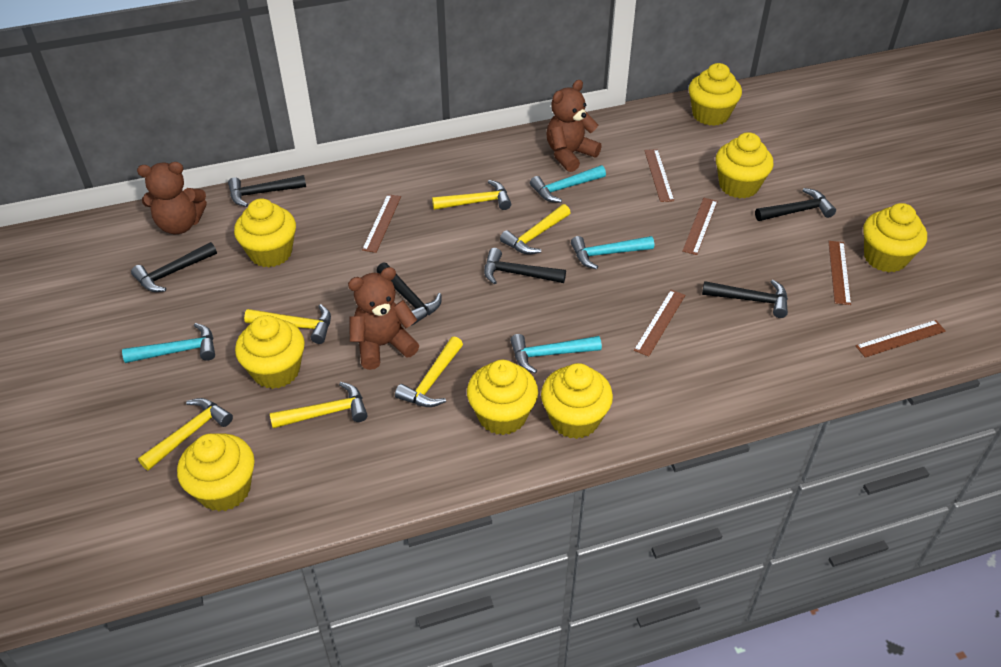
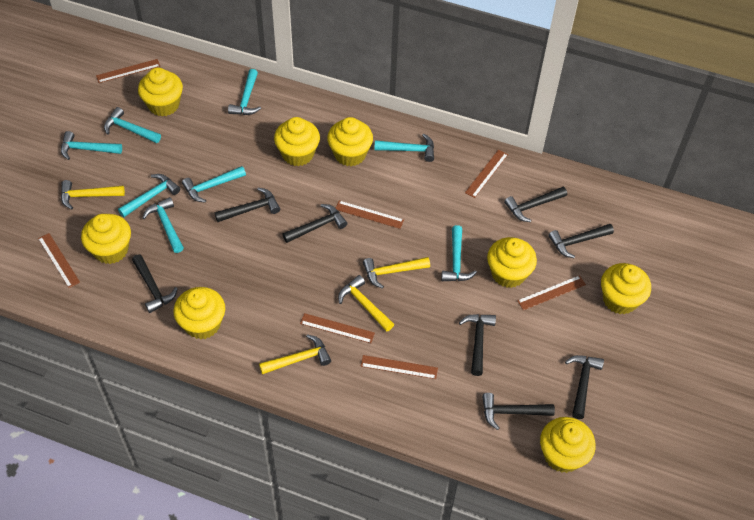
black hammer: [131,242,217,292] [228,175,306,207] [376,262,442,326] [484,248,566,284] [702,280,788,318] [755,188,836,221] = 6 -> [132,254,178,313] [215,188,280,222] [282,204,347,243] [459,314,496,376] [482,393,555,430] [504,187,567,222] [548,224,614,258] [565,355,604,419] = 8
brown ruler: [362,194,401,253] [634,290,685,357] [644,149,674,202] [682,198,718,255] [828,241,851,305] [856,320,946,358] = 6 -> [38,233,80,288] [96,59,160,83] [300,313,375,343] [336,200,404,229] [361,355,438,379] [465,150,508,198] [517,275,586,310] = 7
brown teddy bear: [137,162,207,234] [348,267,419,370] [546,80,602,172] = 3 -> none = 0
turquoise hammer: [122,323,215,363] [510,334,602,374] [530,165,606,203] [571,236,654,270] = 4 -> [61,131,122,160] [104,107,161,143] [118,174,180,217] [142,197,184,253] [182,166,246,203] [228,69,261,115] [374,133,434,162] [441,225,477,281] = 8
yellow hammer: [138,398,233,471] [244,304,331,344] [270,382,368,428] [395,336,463,407] [432,180,511,210] [500,204,571,254] = 6 -> [61,180,125,210] [259,334,331,375] [338,275,394,332] [363,257,430,289] = 4

